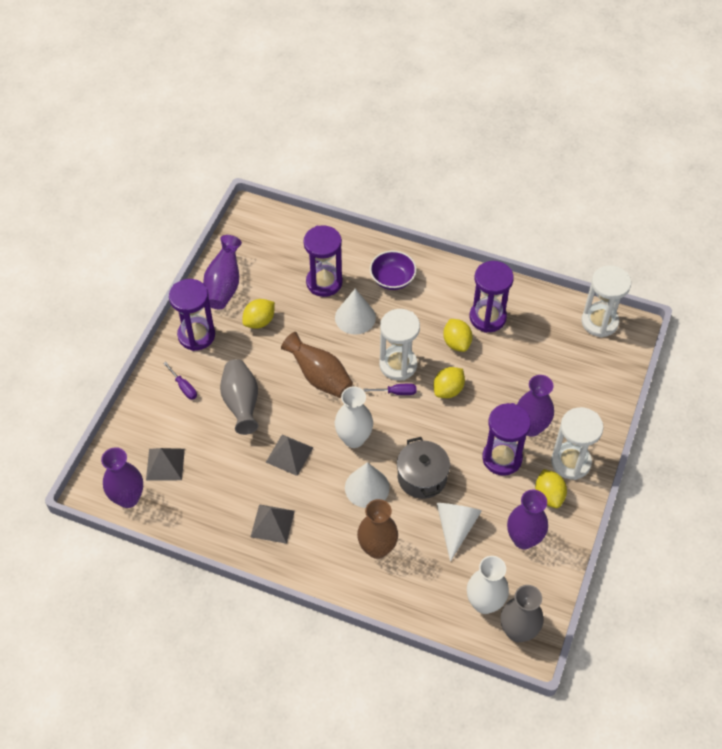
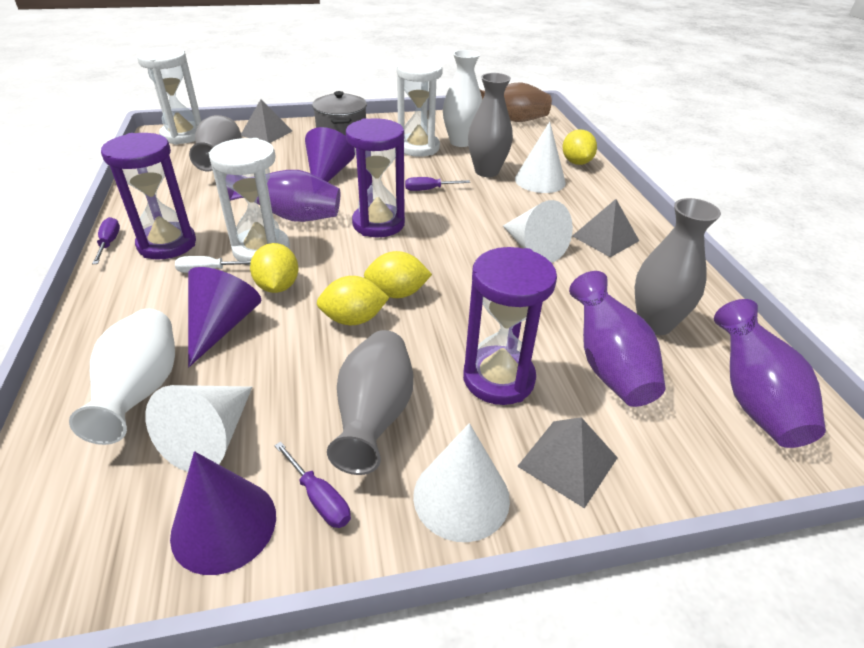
brown vase: [281,332,353,398] [357,499,398,559] = 2 -> [480,82,552,122] = 1
grey vase: [220,359,259,435] [501,585,543,642] = 2 -> [189,115,242,171] [327,330,413,475] [468,73,513,177] [635,198,721,335] = 4
purple bowl: [370,251,417,290] = 1 -> none = 0
purple cone: none = 0 -> [170,451,276,575] [188,267,261,367] [305,127,355,182] = 3
purple hourglass: [169,279,215,351] [304,225,343,297] [470,261,514,333] [482,403,531,476] = 4 -> [101,133,196,260] [346,118,405,237] [463,247,557,405] = 3
purple screwdriver: [163,362,197,400] [363,384,416,395] = 2 -> [92,217,120,264] [274,442,351,528] [405,177,470,191] = 3
purple vase: [101,447,143,508] [203,235,242,309] [507,490,548,549] [517,375,554,437] = 4 -> [226,170,340,222] [569,271,666,407] [714,299,826,448] = 3
white cone: [335,289,376,335] [345,462,390,508] [437,503,482,562] = 3 -> [145,385,252,472] [413,423,510,542] [503,200,573,263] [515,122,566,193] = 4
white screwdriver: none = 0 -> [175,256,251,273] = 1

